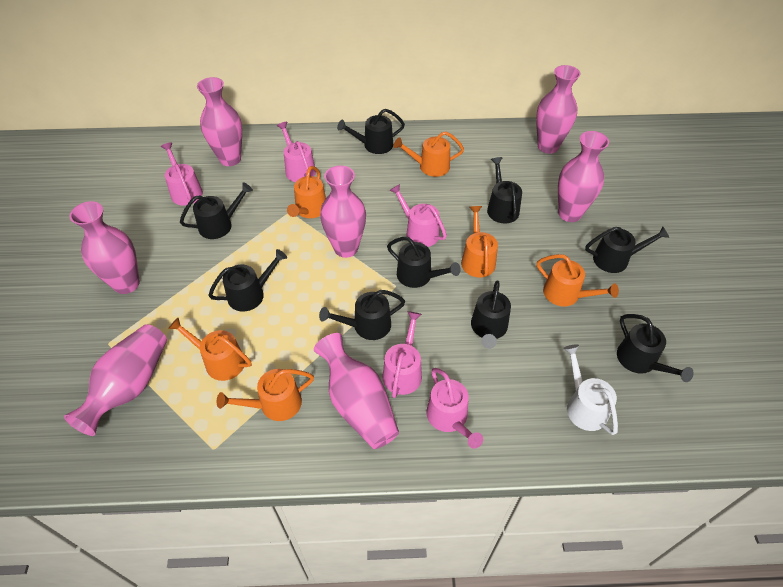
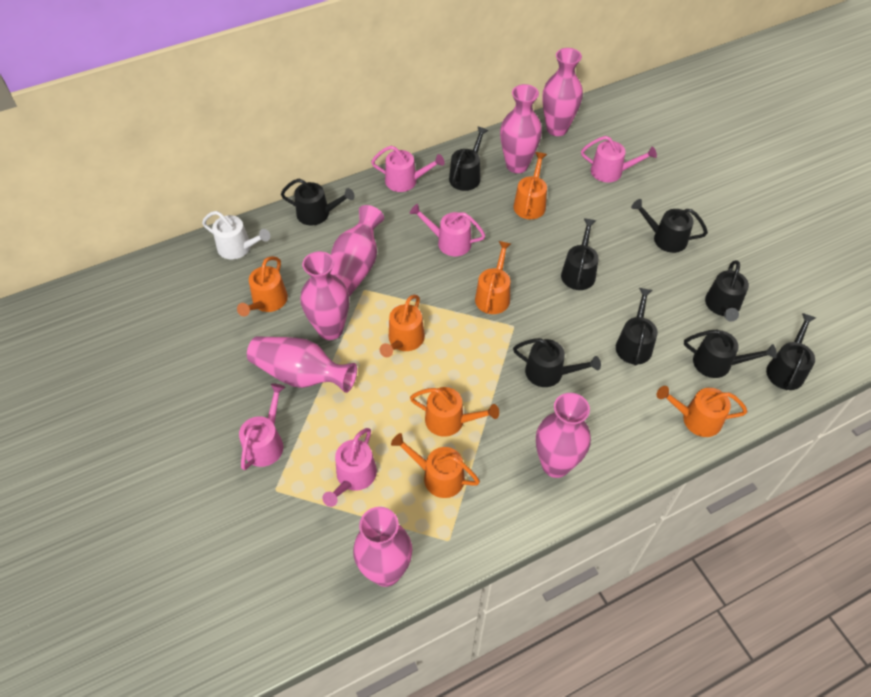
orange watering can: [168,317,251,381] [217,369,314,421] [287,166,326,218] [393,131,464,177] [461,206,498,278] [537,254,619,306] = 6 -> [237,256,288,316] [380,295,425,357] [391,433,480,498] [410,387,499,437] [475,241,511,314] [513,152,547,219] [657,386,747,437] = 7

